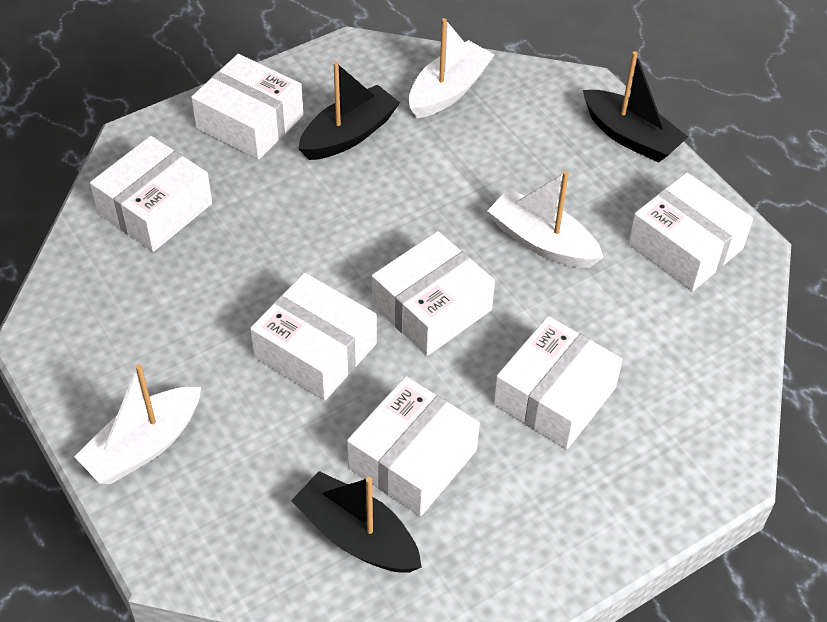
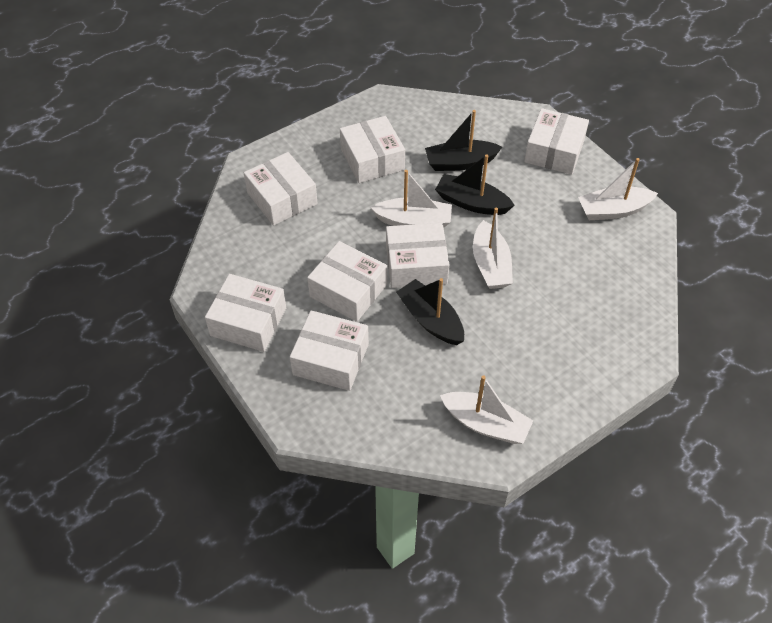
white boat: [74,364,201,484] [409,18,494,118] [487,171,604,268] = 3 -> [370,170,452,228] [440,375,533,444] [473,207,513,289] [578,158,658,220] = 4

